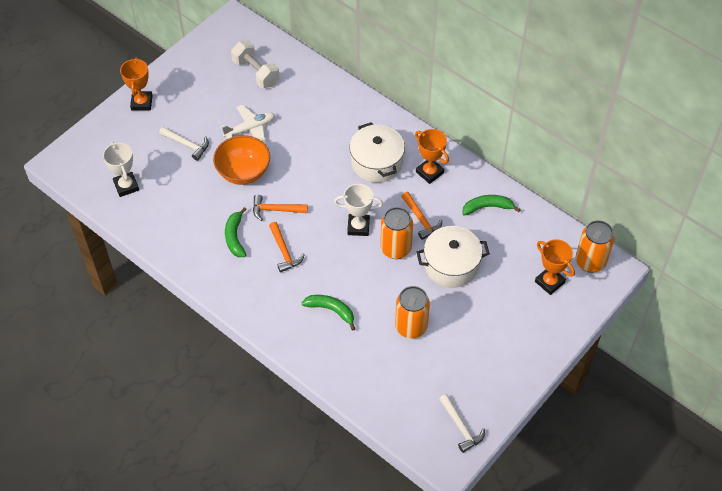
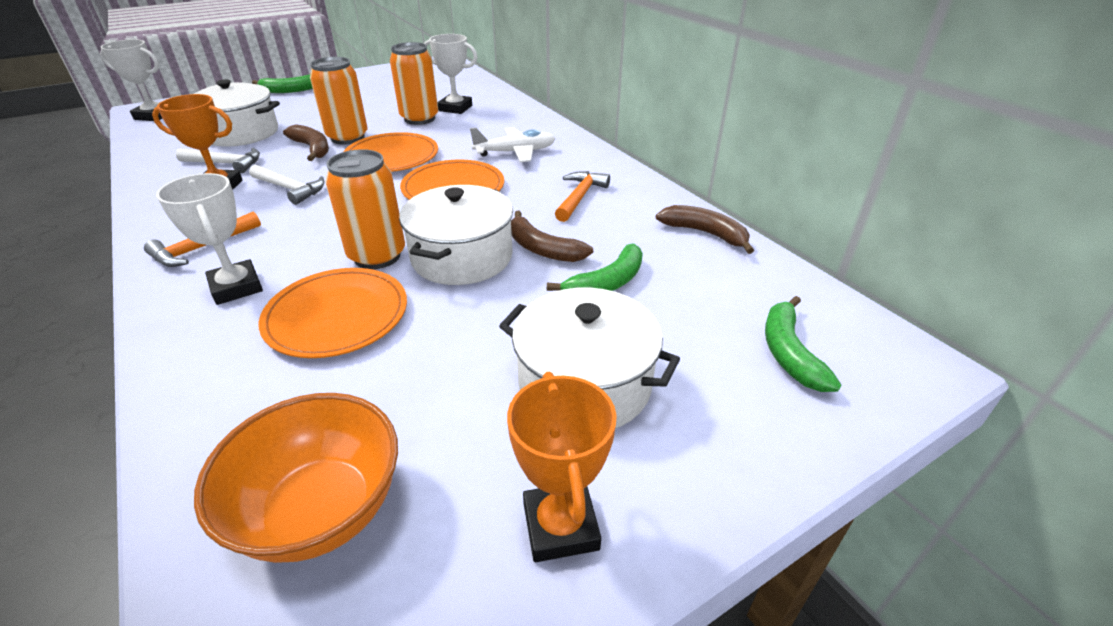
brown banana: none = 0 -> [283,124,329,161] [511,211,593,262] [656,205,754,254] = 3
orange hammer: [253,195,308,221] [269,222,305,273] [401,192,442,240] = 3 -> [144,212,261,267] [555,171,610,222] = 2
orange plate: none = 0 -> [259,268,407,358] [343,132,438,172] [400,160,504,200] = 3
orange trophy: [120,57,153,110] [415,129,449,184] [535,239,575,295] = 3 -> [152,94,243,190] [507,371,617,562] = 2
white dumbbell: [231,40,280,88] = 1 -> none = 0
white pot: [349,122,405,183] [416,226,490,288] = 2 -> [194,79,280,147] [399,185,513,285] [499,287,680,429] = 3
white trophy: [103,142,139,197] [334,184,383,236] = 2 -> [100,39,163,121] [156,173,263,305] [424,34,478,114] = 3

